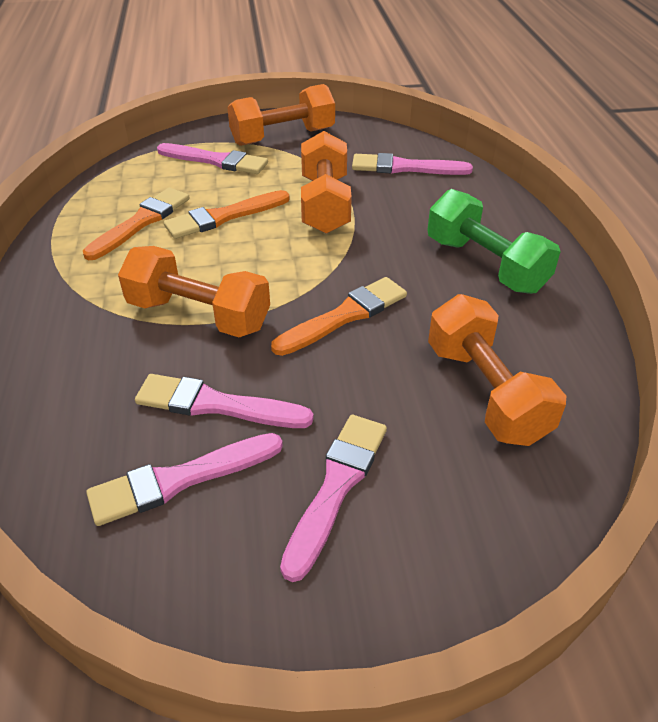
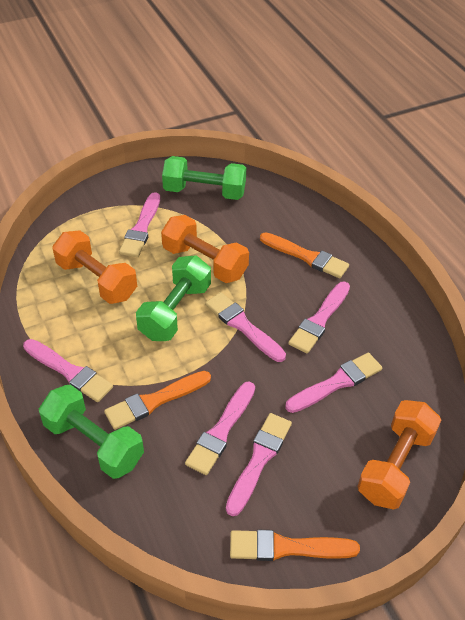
green dumbbell: [427,189,560,294] = 1 -> [39,384,144,479] [136,255,211,341] [162,156,246,200] = 3
orange dumbbell: [118,246,270,337] [227,84,335,146] [301,131,352,234] [428,294,566,446] = 4 -> [52,230,137,304] [161,215,249,283] [357,400,441,510] = 3
pink brush: [86,433,283,526] [135,374,314,428] [157,143,268,174] [280,415,387,582] [352,153,473,175] = 5 -> [23,339,113,402] [119,192,160,257] [185,382,255,475] [205,292,286,362] [226,413,292,516] [285,352,382,413] [288,281,350,354] = 7

